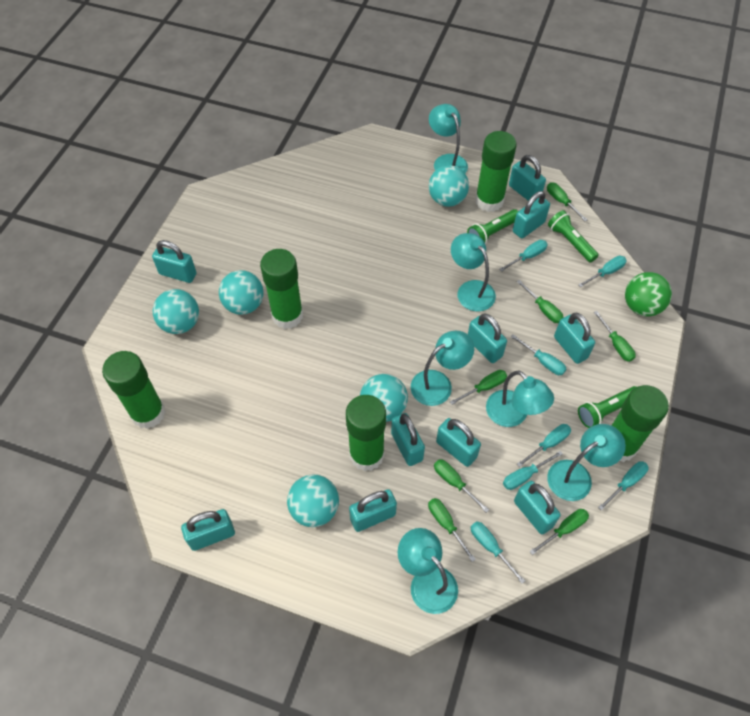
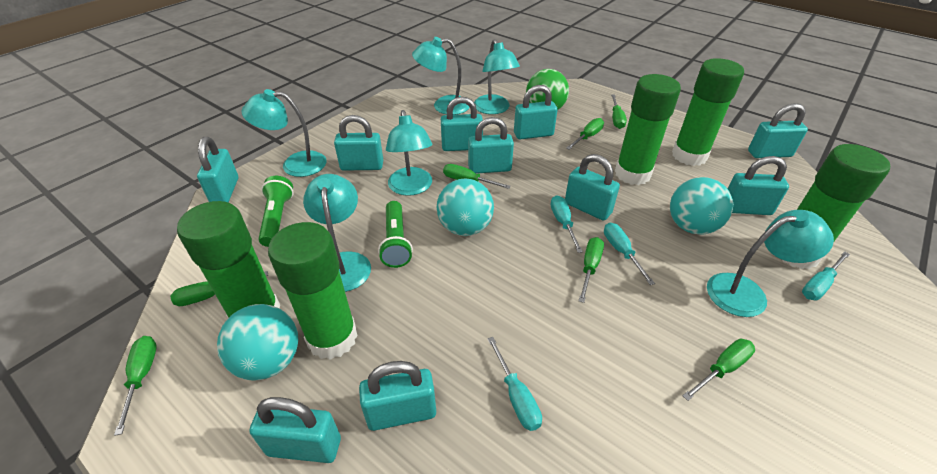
green flashlight: [467,209,518,244] [548,210,599,263] [578,386,636,428] = 3 -> [258,176,294,247] [378,201,413,268] = 2
turquoise ball: [153,289,199,334] [219,270,264,315] [287,474,339,527] [360,374,408,422] [429,165,469,207] = 5 -> [217,304,298,381] [437,178,494,236] [670,177,733,235] = 3
turquoise screwdriver: [471,522,525,584] [499,240,548,272] [503,451,563,490] [511,334,566,375] [517,424,571,467] [578,256,627,287] [598,461,649,511] = 7 -> [487,337,542,431] [551,195,583,253] [604,222,655,285] [802,251,850,300] = 4

